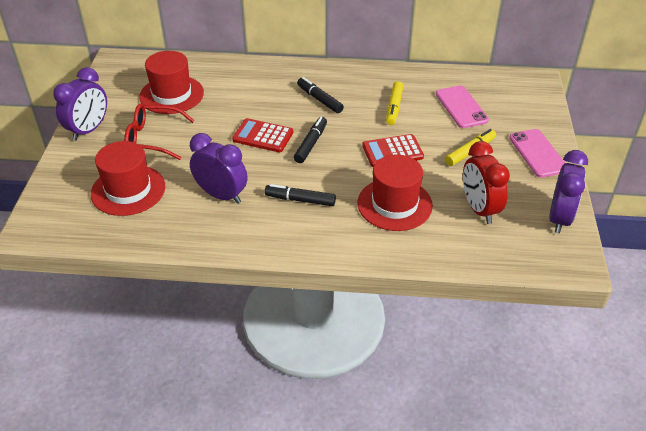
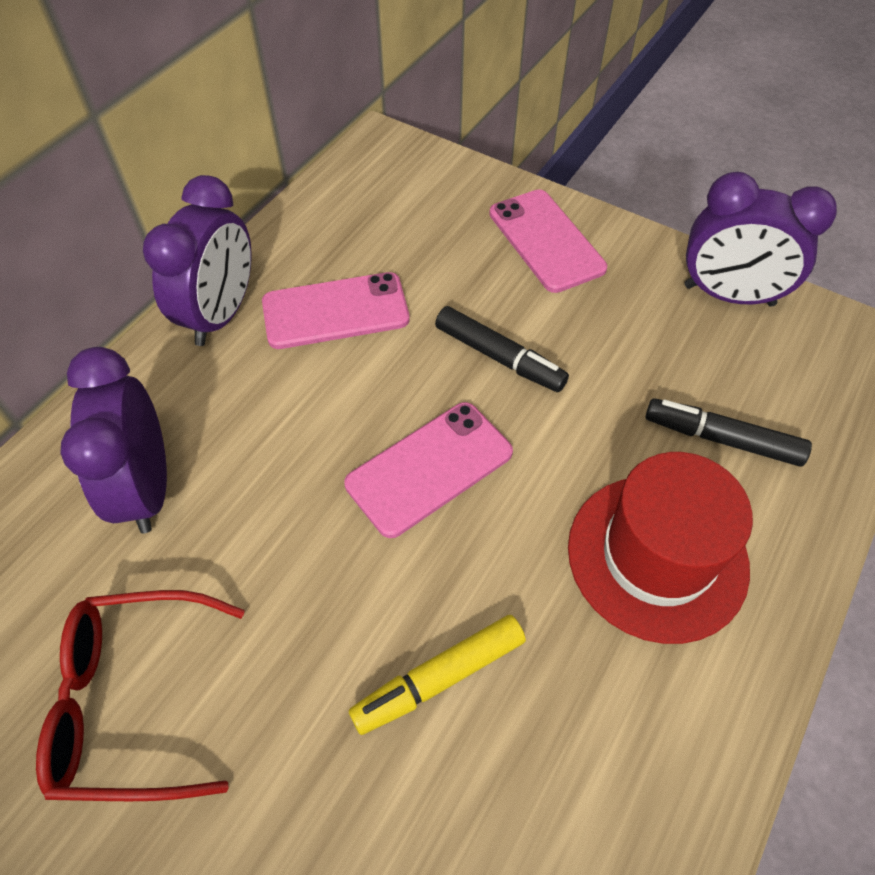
black marker: [265,184,336,206] [294,117,327,163] [297,77,344,113] = 3 -> [435,306,569,392] [645,398,812,467] = 2
pink phone: [436,85,489,128] [509,129,565,178] = 2 -> [262,272,410,349] [344,402,513,538] [489,189,607,293] = 3
red calculator: [232,118,293,152] [362,134,424,167] = 2 -> none = 0
red clock: [463,141,510,224] = 1 -> none = 0
red hat: [91,141,165,216] [139,51,204,114] [358,155,433,231] = 3 -> [568,452,753,644] = 1
yellow marker: [386,81,403,125] [445,129,496,166] = 2 -> [349,615,526,735] = 1

